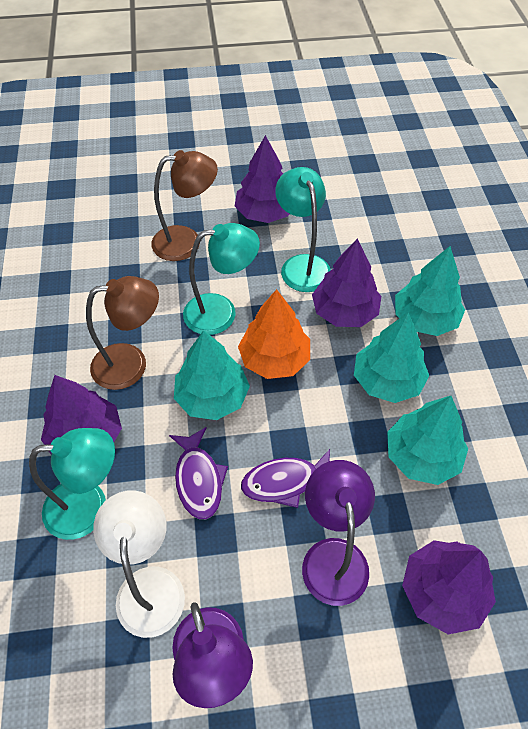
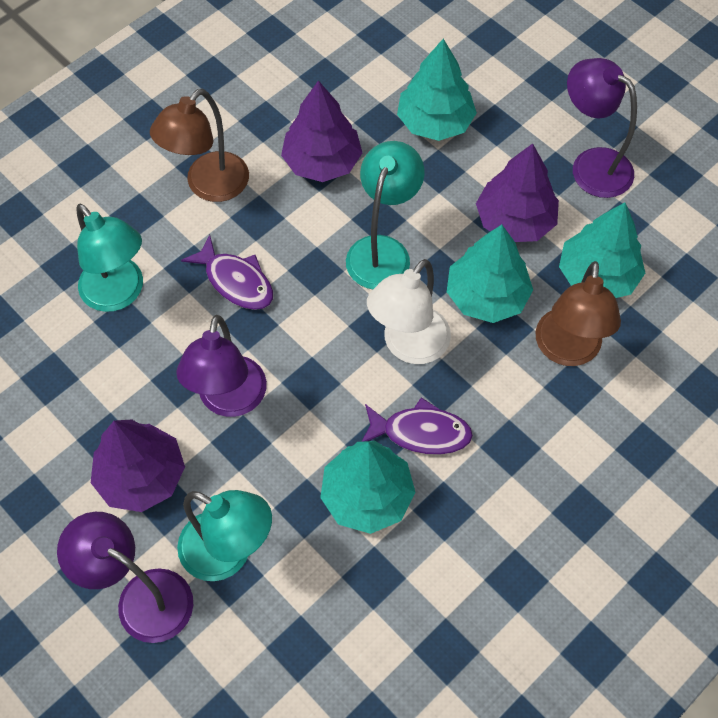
orange tree: [238,289,310,379] = 1 -> none = 0
purple lamp: [172,602,253,708] [302,460,375,606] = 2 -> [57,512,193,643] [176,315,267,417] [567,58,637,198] = 3
purple tree: [41,375,122,454] [235,135,289,223] [312,238,381,327] [402,540,496,634] = 4 -> [91,420,185,512] [281,80,362,182] [476,143,559,242] = 3

